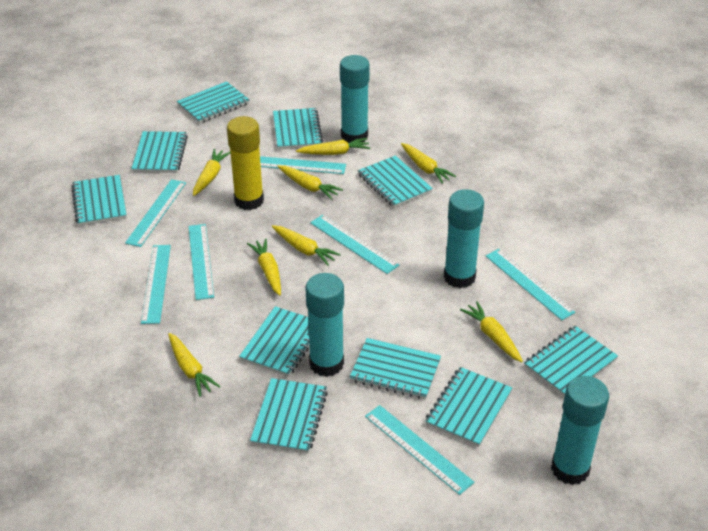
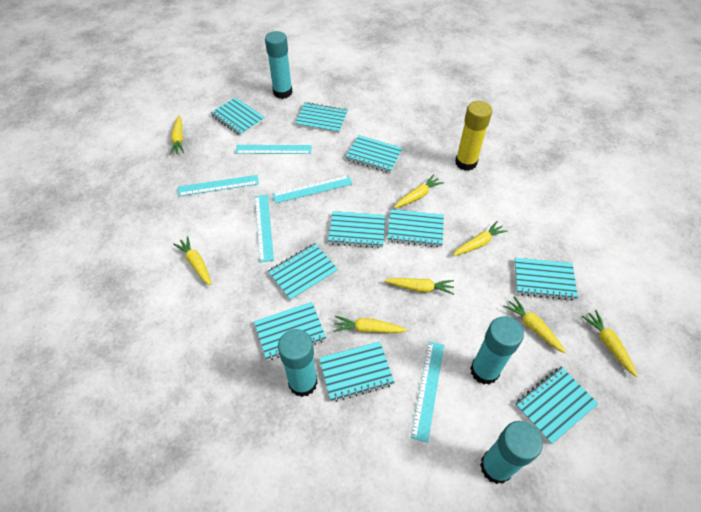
turquoise ruler: [125,179,186,247] [141,245,171,324] [189,224,214,300] [260,156,346,174] [310,215,399,274] [365,405,474,495] [486,249,576,320] = 7 -> [178,175,259,197] [235,145,312,154] [255,195,274,262] [272,175,352,203] [411,341,444,443] = 5

